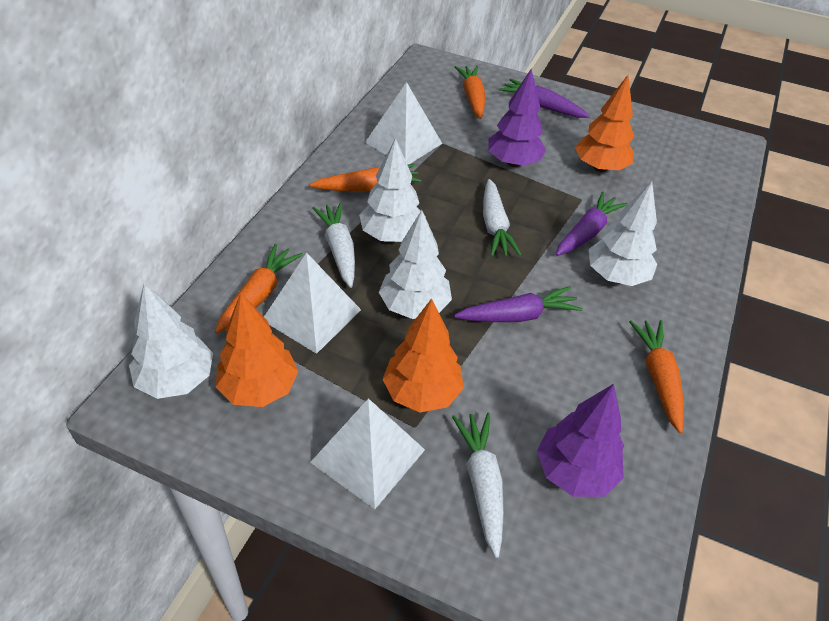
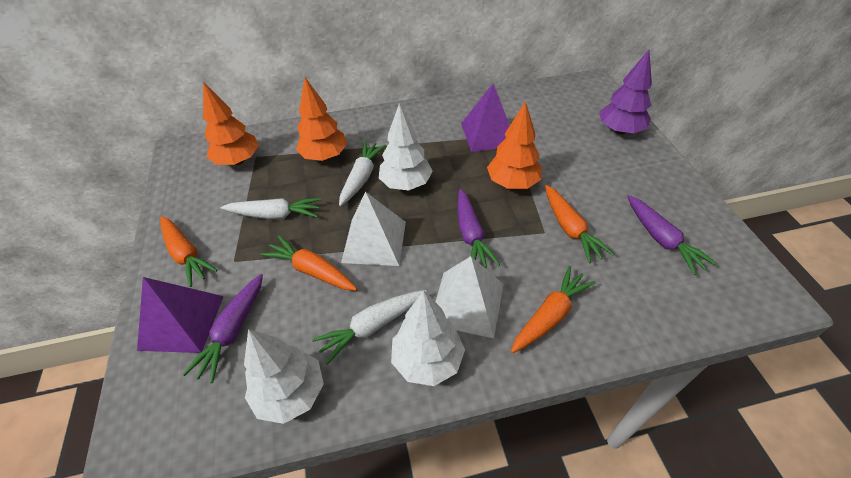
purple pyramid: none = 0 -> [137,277,224,353] [461,84,510,152] = 2
purple tree: [488,69,546,167] [537,384,624,497] = 2 -> [599,50,652,135] = 1
white pyramid: [264,252,361,354] [310,398,425,509] [365,82,442,165] = 3 -> [341,192,406,266] [436,256,504,338] = 2
white tree: [129,283,213,399] [359,138,426,242] [379,210,452,319] [589,181,657,286] = 4 -> [244,329,324,424] [379,103,433,190] [391,290,465,386] = 3

